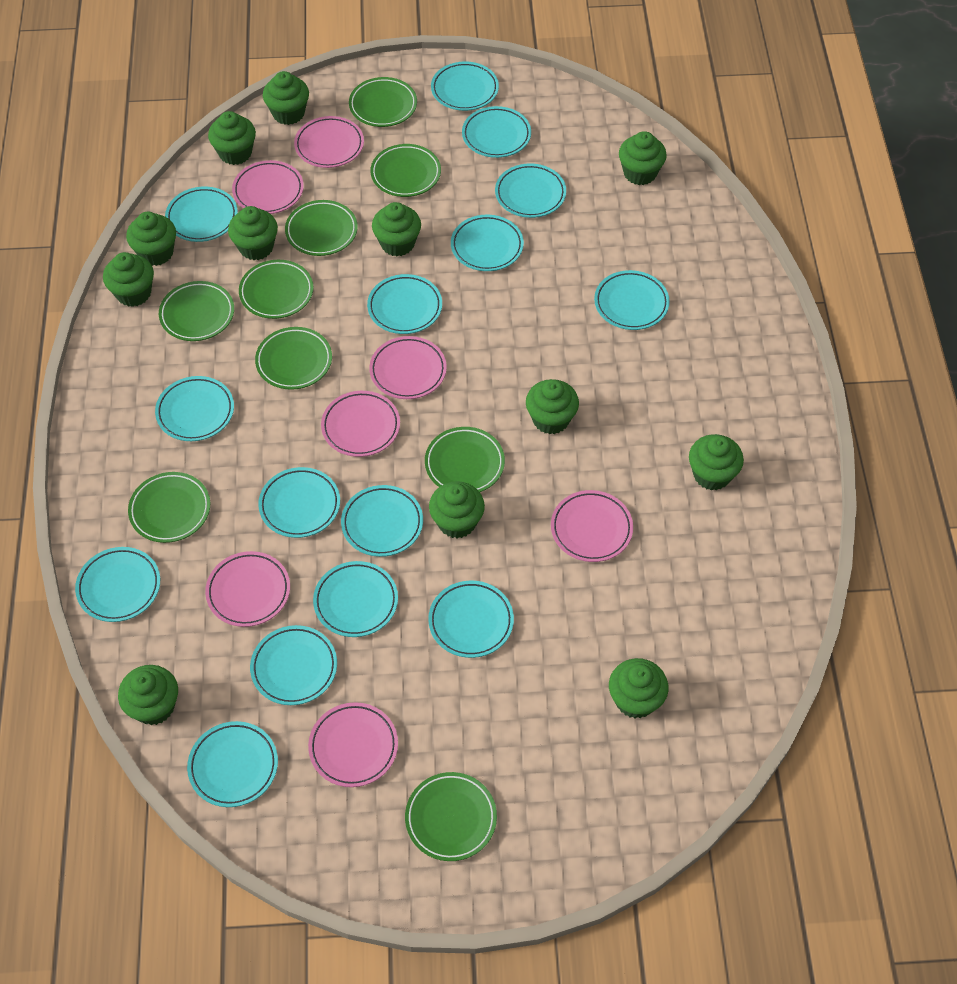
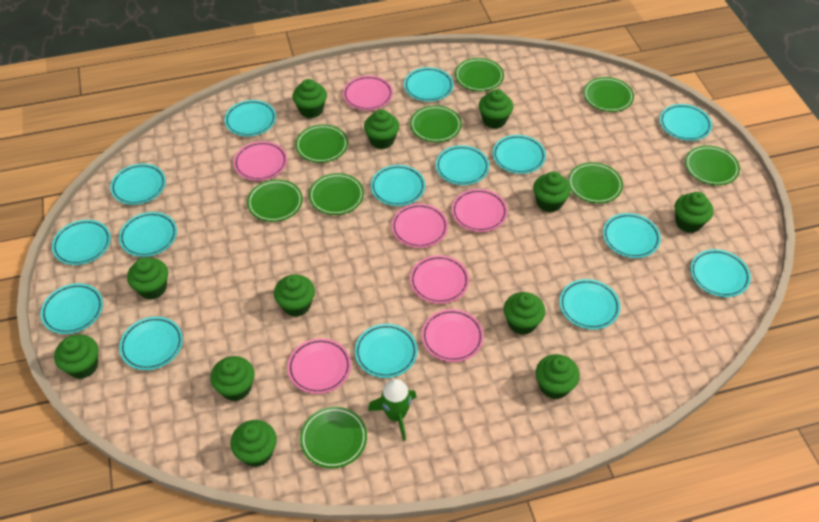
green rocket: none = 0 -> [368,379,416,441] = 1

